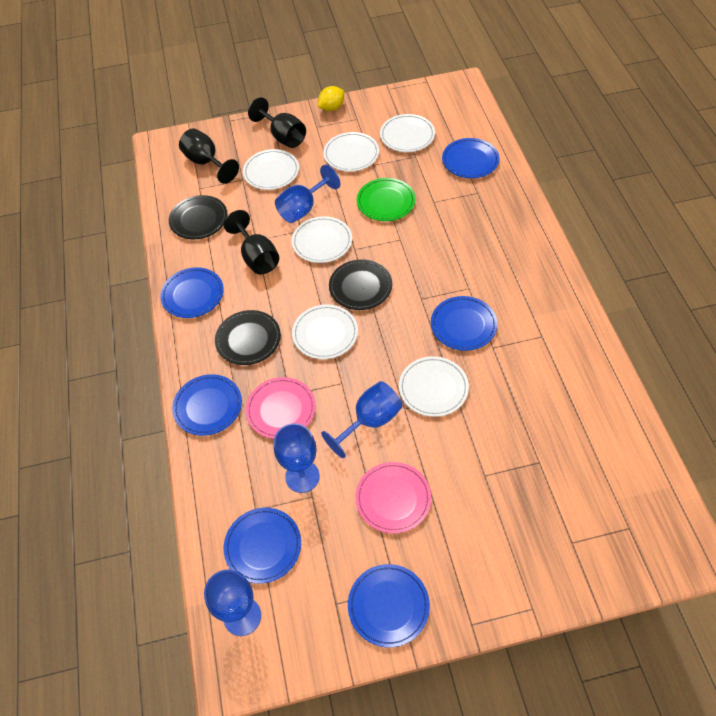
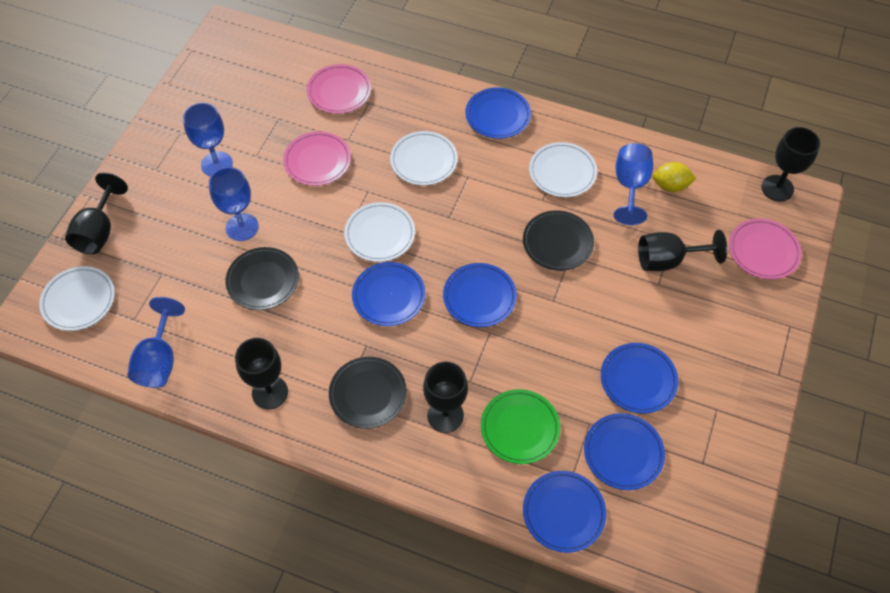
black goblet: [179,128,239,184] [224,210,279,275] [248,97,306,148] = 3 -> [65,172,128,254] [235,338,288,409] [423,362,468,433] [638,230,727,271] [761,127,820,202] = 5
pink plate: [246,377,316,439] [355,462,431,533] = 2 -> [283,131,351,186] [307,64,371,114] [729,219,802,279] = 3
white plate: [243,149,299,190] [292,216,352,263] [292,304,358,359] [323,132,379,172] [380,114,435,152] [399,356,469,417] = 6 -> [39,266,115,331] [344,202,415,262] [390,131,458,185] [529,142,597,197] = 4

